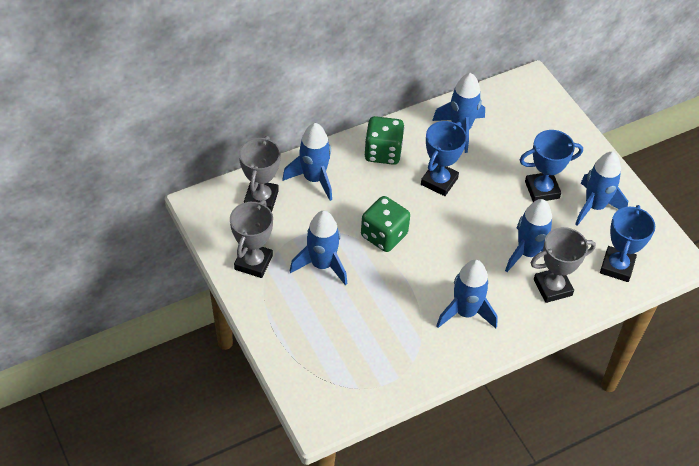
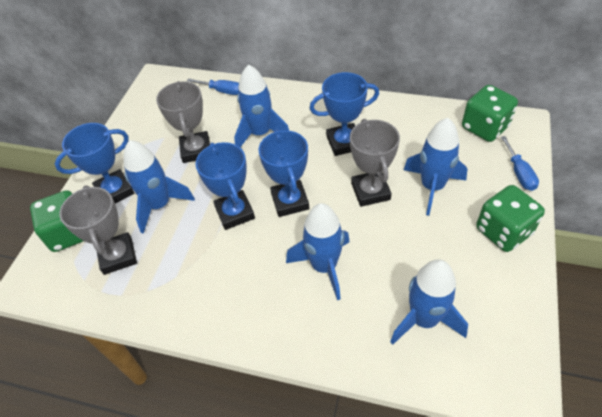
blue rocket: [282,123,332,201] [290,211,347,286] [432,73,485,153] [436,260,498,328] [505,199,552,272] [575,152,628,226] = 6 -> [123,140,195,234] [234,64,289,147] [286,203,350,300] [390,259,468,345] [404,118,467,216] = 5
blue screwdriver: none = 0 -> [187,78,239,95] [501,136,539,191] = 2
blue trophy: [421,121,467,196] [520,130,583,202] [600,205,655,282] = 3 -> [55,123,134,204] [196,142,255,230] [258,129,309,217] [310,72,379,156] = 4
green dice: [361,196,410,252] [365,116,405,165] = 2 -> [30,190,83,252] [462,85,518,142] [476,185,545,252] = 3

